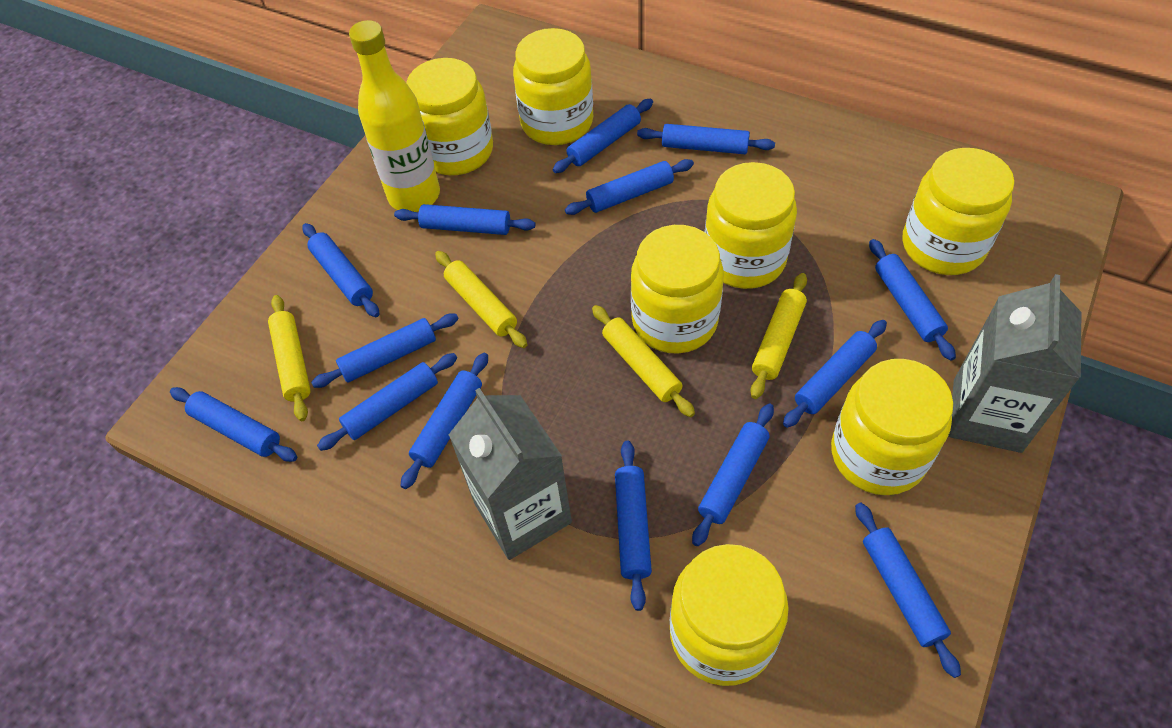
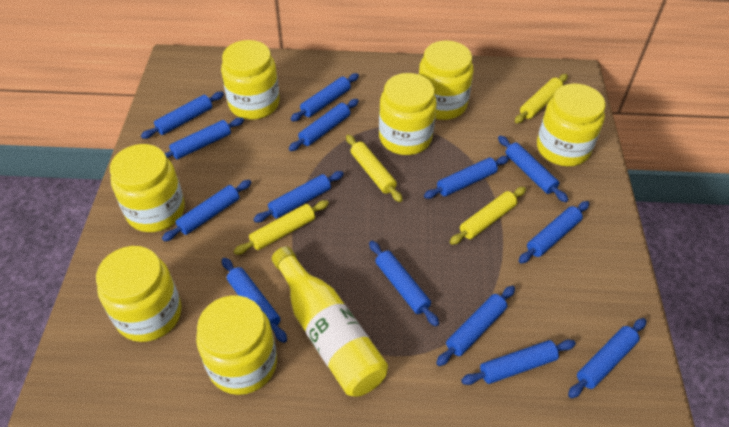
grey carton: [449,388,572,560] [949,274,1081,453] = 2 -> none = 0

